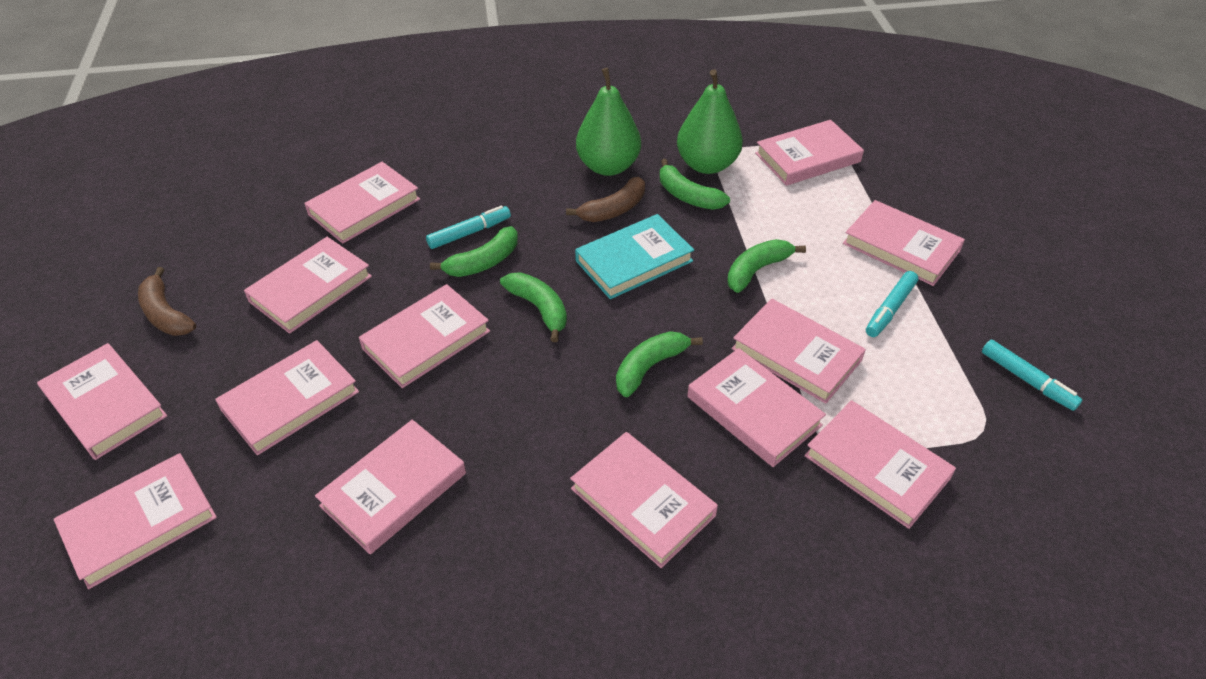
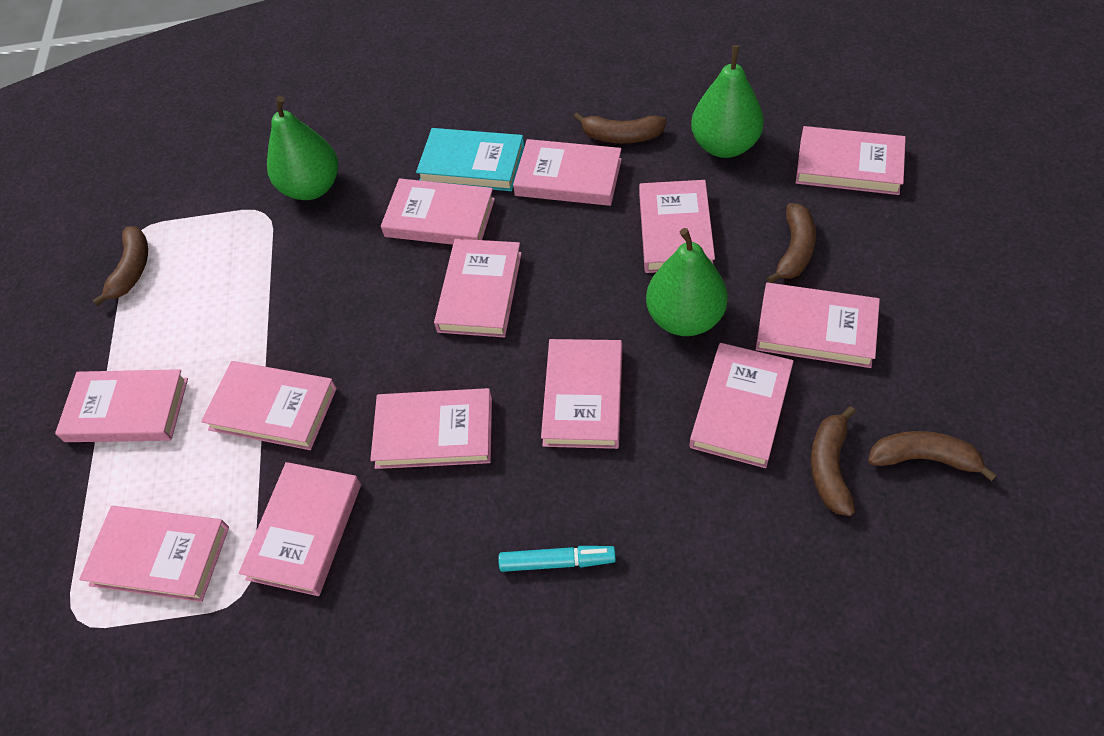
brown banana: [138,267,196,336] [566,177,645,222] = 2 -> [92,226,148,306] [574,113,667,143] [767,203,816,283] [811,406,856,516] [868,431,997,481] = 5
green banana: [430,226,518,277] [500,272,567,342] [616,331,703,397] [660,159,730,210] [727,239,806,293] = 5 -> none = 0
green pear: [576,68,641,176] [677,69,743,174] = 2 -> [267,96,338,200] [646,228,728,336] [691,45,764,158] = 3
turquoise marker: [426,205,511,249] [866,271,919,337] [982,340,1082,411] = 3 -> [498,546,616,572] = 1

